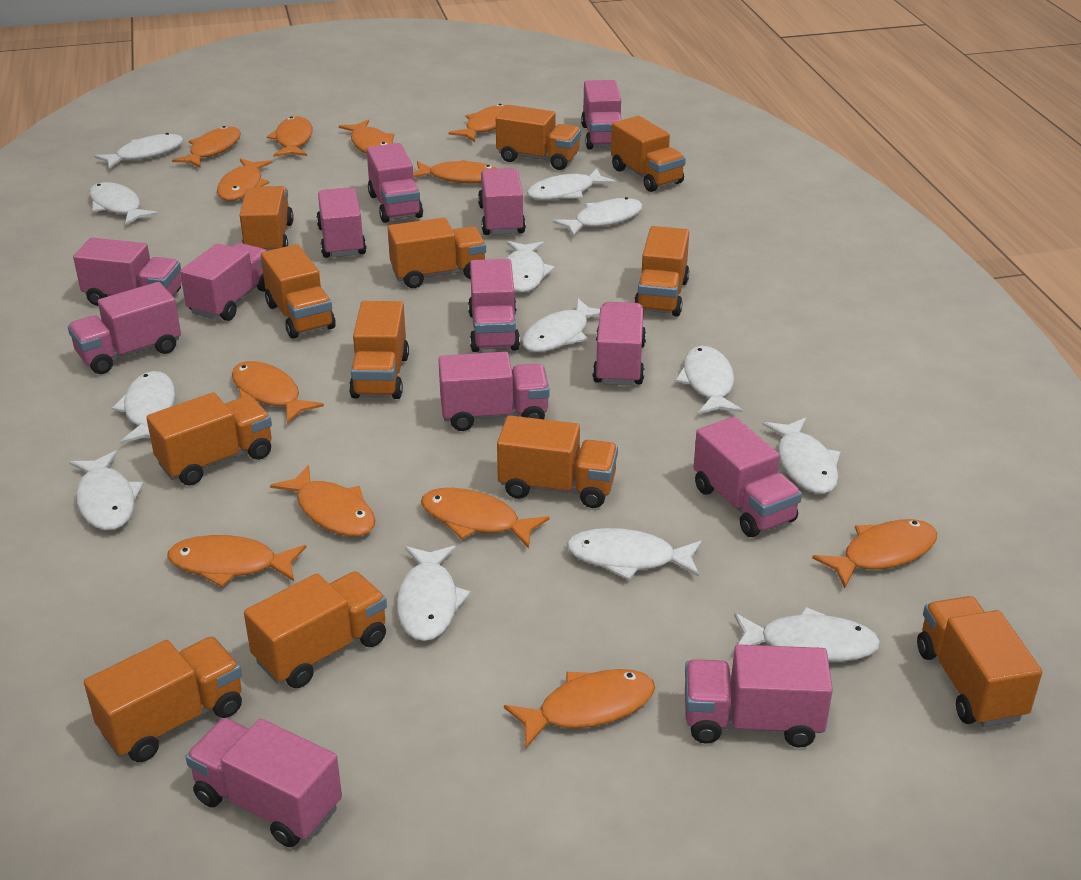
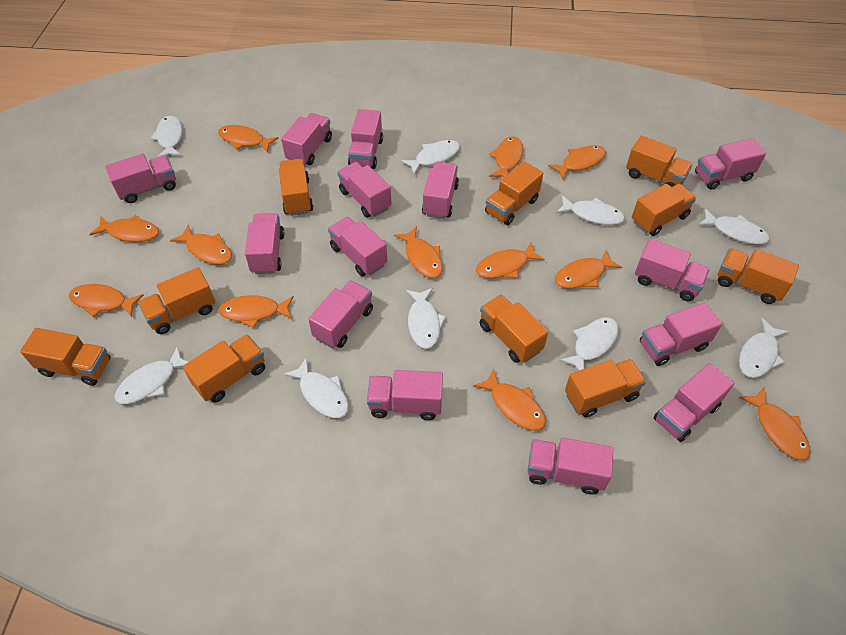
orange truck: [84,637,242,762] [146,392,272,486] [240,186,294,251] [244,571,387,688] [261,244,336,339] [349,301,409,399] [388,218,486,288] [496,105,581,170] [497,415,618,508] [611,116,686,192] [634,226,689,317] [917,596,1042,727] = 12 -> [20,328,111,386] [138,267,215,334] [183,334,265,403] [279,159,313,216] [480,295,548,363] [485,161,543,225] [565,359,646,418] [626,135,693,187] [632,184,696,236] [718,248,799,304] = 10
pink truck: [68,282,181,374] [73,238,181,306] [180,243,266,321] [185,718,342,847] [316,188,367,258] [367,143,423,223] [438,352,549,431] [468,259,520,352] [478,168,526,235] [581,80,622,150] [593,302,646,386] [685,645,833,748] [693,417,802,537] = 13 -> [105,154,176,203] [245,213,285,274] [281,113,332,165] [308,280,373,348] [328,217,388,276] [337,162,392,218] [348,109,383,169] [367,370,443,420] [422,162,459,219] [527,438,613,495] [635,239,709,301] [640,303,722,366] [654,363,734,442] [695,138,766,190] = 14
white fish: [70,451,144,530] [89,182,158,226] [95,133,183,169] [112,371,175,444] [397,546,471,641] [506,241,555,293] [522,299,600,352] [527,168,616,200] [553,197,643,237] [566,528,702,580] [675,346,743,414] [734,607,881,662] [763,418,840,494] = 13 -> [114,346,188,404] [150,116,183,157] [283,357,349,418] [401,140,460,175] [406,288,446,349] [556,195,625,225] [559,317,619,371] [698,208,770,244] [739,318,789,378] = 9

